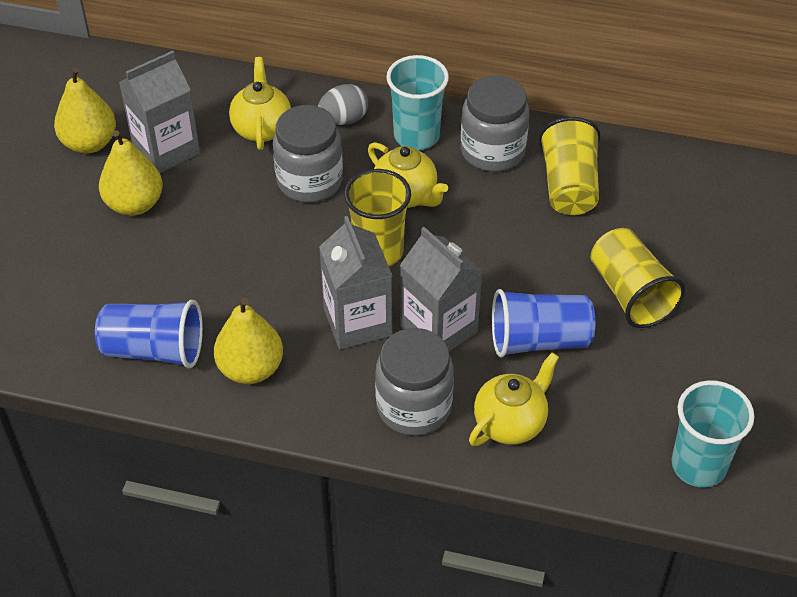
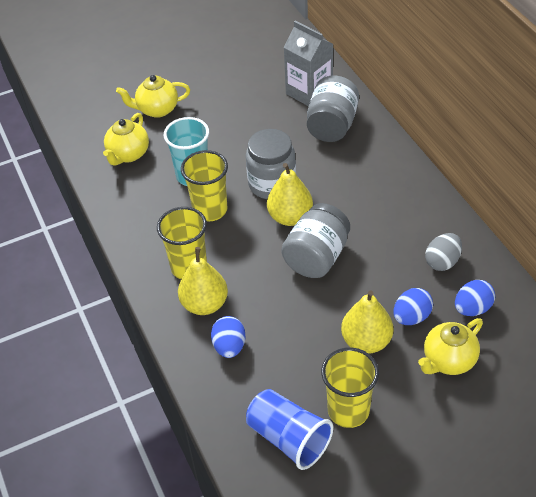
blue cup: [95,300,203,369] [492,289,595,358] = 2 -> [246,389,334,470] = 1
blue egg: none = 0 -> [211,316,246,358] [393,288,433,325] [455,280,495,316] = 3
grey carton: [119,51,200,173] [319,216,392,349] [400,227,483,351] = 3 -> [283,21,333,106] = 1
turquoise cup: [386,55,449,150] [671,380,755,488] = 2 -> [164,117,209,186] = 1

